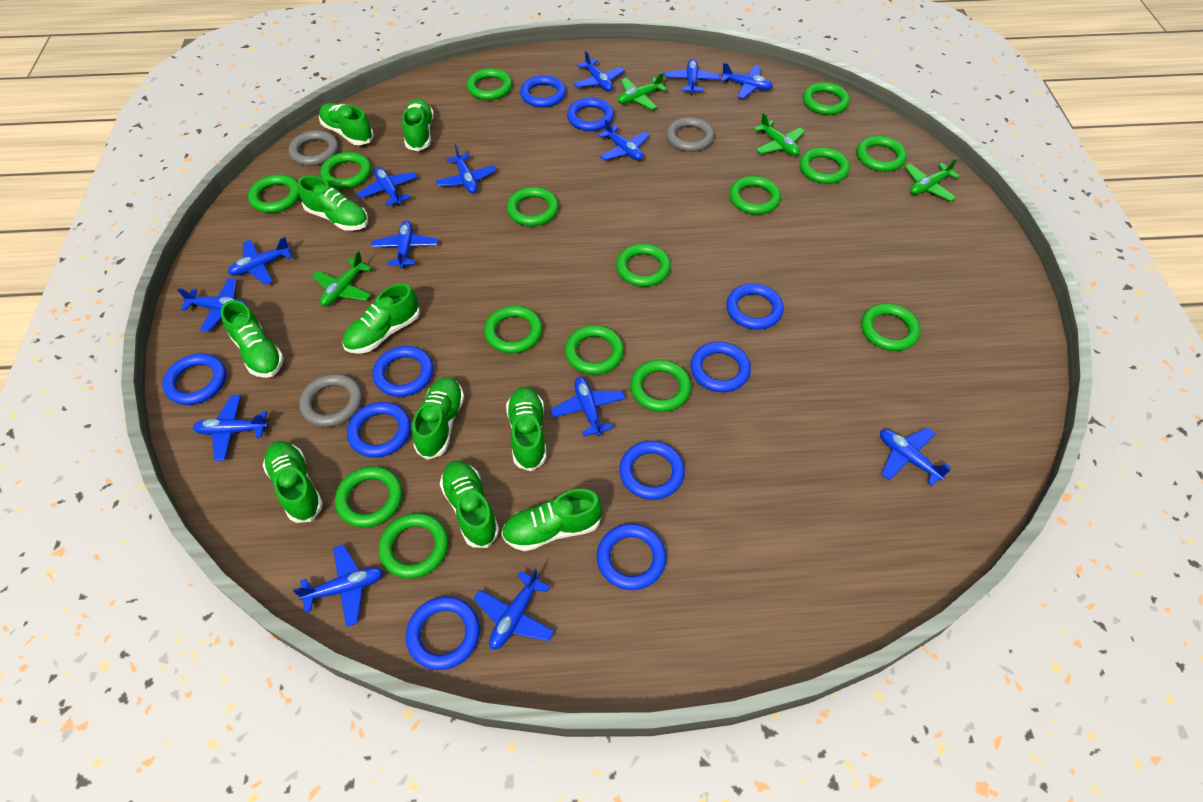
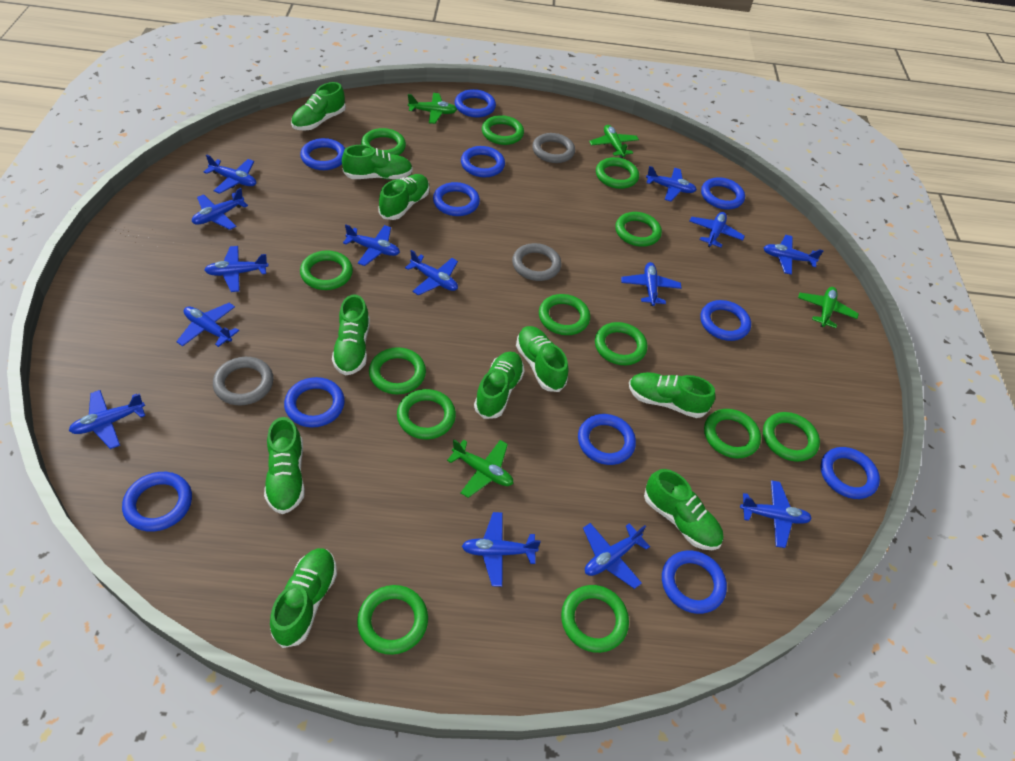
blue ring: [162,353,226,405] [347,402,411,458] [373,346,434,397] [406,596,480,670] [520,75,566,108] [567,98,614,131] [597,524,666,590] [619,441,685,500] [691,342,751,392] [726,283,784,330] = 10 -> [122,472,192,532] [284,377,345,428] [300,138,345,170] [433,182,480,216] [455,89,496,118] [461,146,505,177] [578,414,636,465] [662,550,727,614] [700,300,751,341] [701,177,745,210] [821,447,880,499] = 11
green ring: [248,175,300,213] [320,152,371,189] [335,466,402,528] [378,513,448,579] [467,68,512,100] [484,306,542,354] [507,187,559,226] [565,325,624,375] [616,244,671,287] [630,360,691,412] [729,176,781,215] [799,147,850,184] [803,82,850,115] [857,136,907,172] [861,303,921,351] = 15 -> [300,250,353,290] [357,585,428,655] [361,128,406,155] [369,347,426,394] [397,389,456,439] [482,115,524,145] [539,294,590,335] [561,585,629,653] [595,322,647,365] [596,157,639,189] [615,212,662,247] [704,409,761,458] [763,412,820,462] = 13

